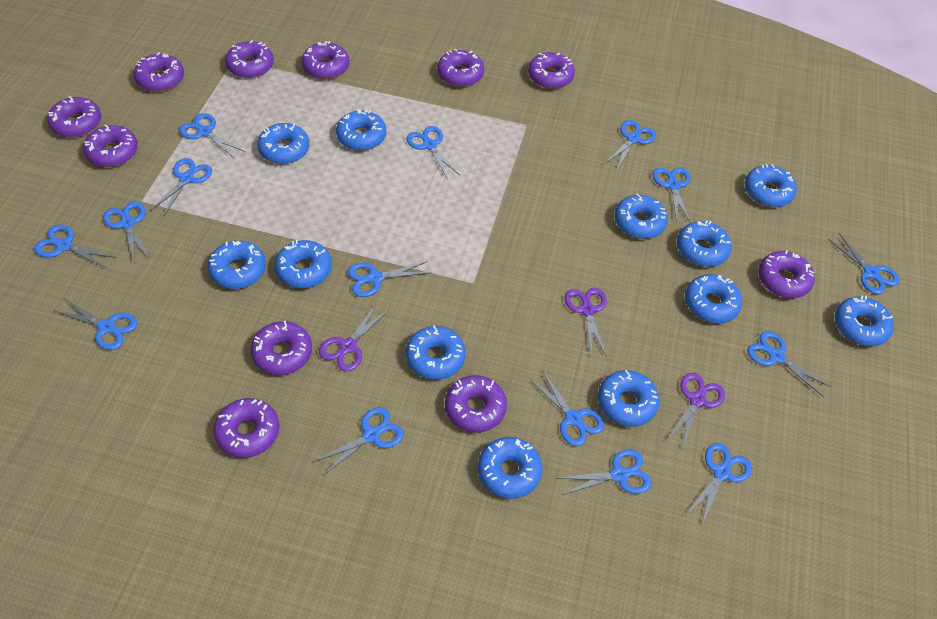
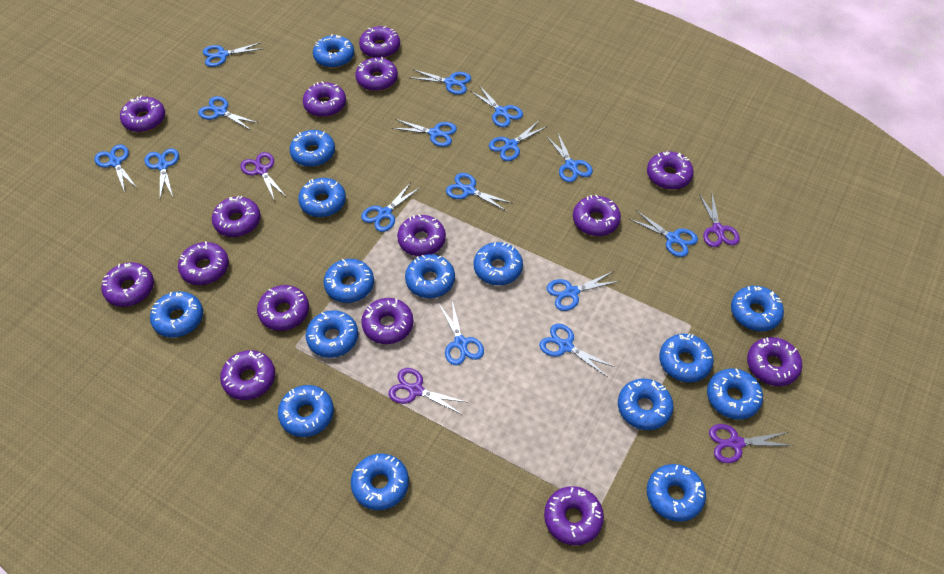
blue donut: [208,241,266,289] [258,123,309,164] [275,240,332,288] [336,110,386,151] [406,325,466,380] [478,437,543,499] [598,370,660,427] [614,193,668,239] [677,220,732,267] [685,274,742,323] [745,164,797,207] [835,296,894,346] = 12 -> [150,291,203,338] [278,385,334,437] [290,130,335,167] [298,178,346,217] [306,310,358,358] [313,34,354,68] [323,259,374,303] [351,454,409,510] [405,254,455,298] [473,242,523,285] [618,378,674,430] [647,464,706,522] [659,334,714,382] [707,368,763,420] [731,286,784,331] = 15
purple donut: [47,96,101,137] [83,124,138,167] [134,52,184,92] [214,398,279,458] [225,40,274,78] [251,321,312,375] [302,41,349,79] [437,49,484,87] [445,375,507,432] [528,52,575,89] [758,250,815,298] = 11 -> [101,262,154,307] [120,96,165,132] [178,241,229,285] [212,196,261,237] [220,350,275,400] [257,285,309,331] [303,81,346,117] [355,57,398,91] [359,26,400,58] [361,298,413,344] [397,214,446,256] [544,486,604,545] [573,195,621,236] [647,152,694,190] [747,337,802,386] = 15
purple scissors: [319,303,390,372] [564,288,607,357] [666,373,725,449] = 3 -> [240,152,285,199] [389,368,468,415] [699,194,740,247] [709,424,793,463] = 4

